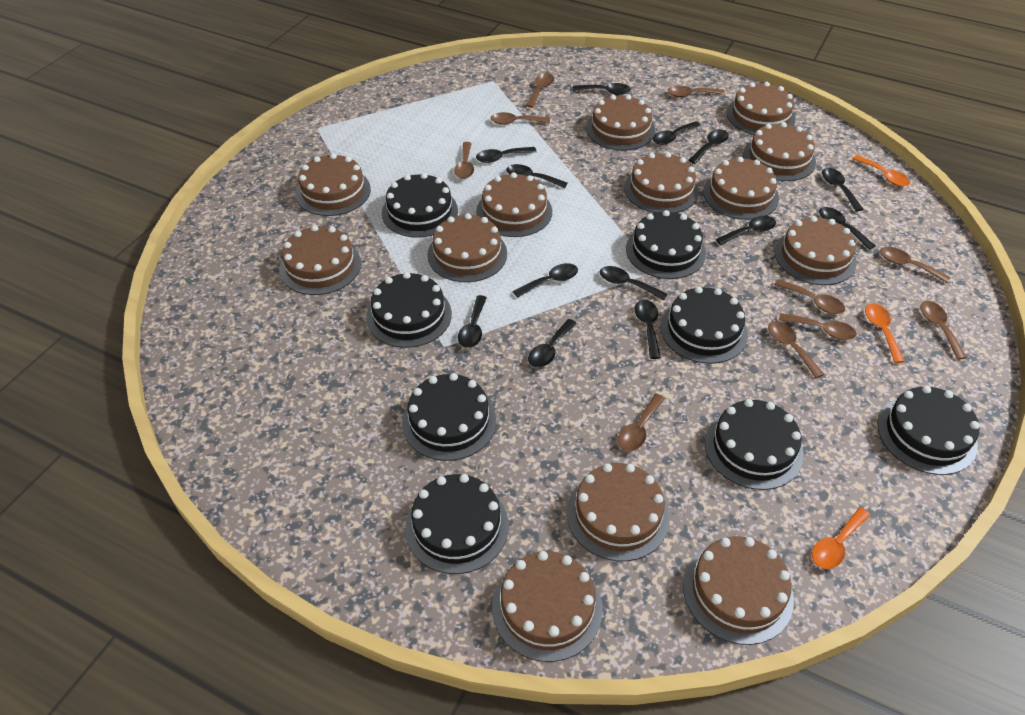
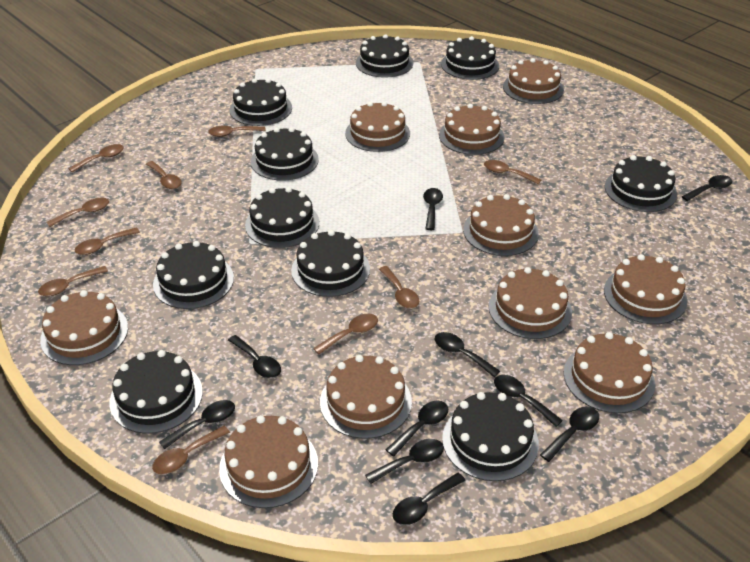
black cake: [366,272,452,348] [382,173,458,238] [402,373,496,461] [405,474,509,574] [626,210,706,279] [661,286,748,364] [705,399,803,490] [877,385,979,475] = 8 -> [110,350,203,434] [153,241,234,309] [230,78,292,126] [245,187,319,248] [251,127,319,181] [291,230,370,297] [356,34,413,78] [441,36,499,80] [442,392,539,481] [605,155,677,212] = 10
black spoon: [458,295,487,348] [476,147,537,163] [506,164,568,188] [513,263,578,298] [528,319,577,367] [573,83,630,95] [600,266,667,301] [635,300,661,359] [652,121,701,145] [688,129,729,164] [716,216,776,245] [819,207,875,250] [822,168,863,212] = 13 -> [159,400,235,449] [228,335,281,378] [365,439,444,484] [386,401,448,456] [393,473,466,525] [423,188,443,230] [435,332,500,377] [494,375,563,427] [540,406,599,462] [682,175,732,201] = 10
brown cake: [279,225,361,295] [296,153,371,216] [427,213,507,282] [476,172,552,237] [492,551,603,662] [567,463,670,561] [586,95,655,151] [624,152,699,213] [683,536,794,645] [703,157,779,220] [727,82,796,135] [743,122,816,181] [775,216,857,285] = 13 -> [40,290,128,365] [219,415,318,508] [320,355,412,439] [345,102,410,152] [439,104,505,155] [463,194,539,256] [489,267,572,339] [503,58,564,104] [564,332,655,413] [604,254,688,324] = 10
orange spoon: [812,507,870,569] [852,155,910,186] [865,303,905,363] = 3 -> none = 0

